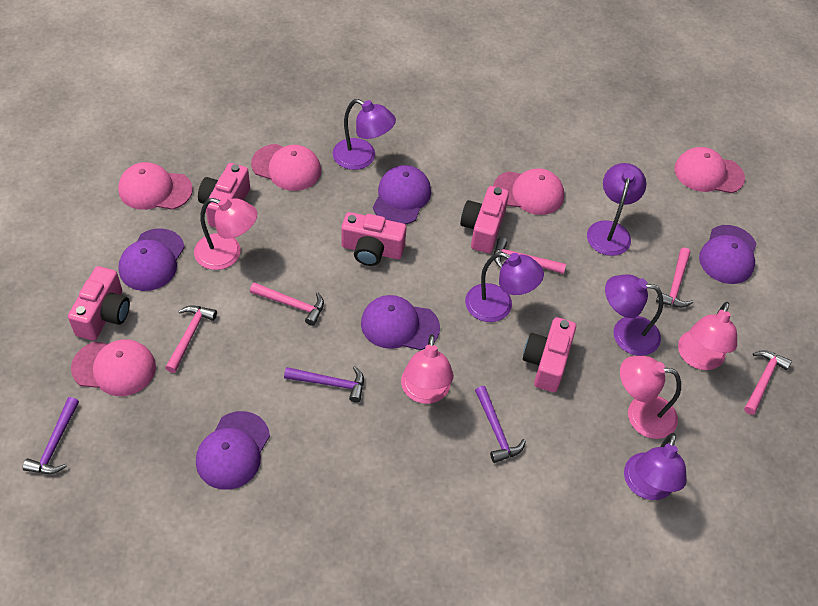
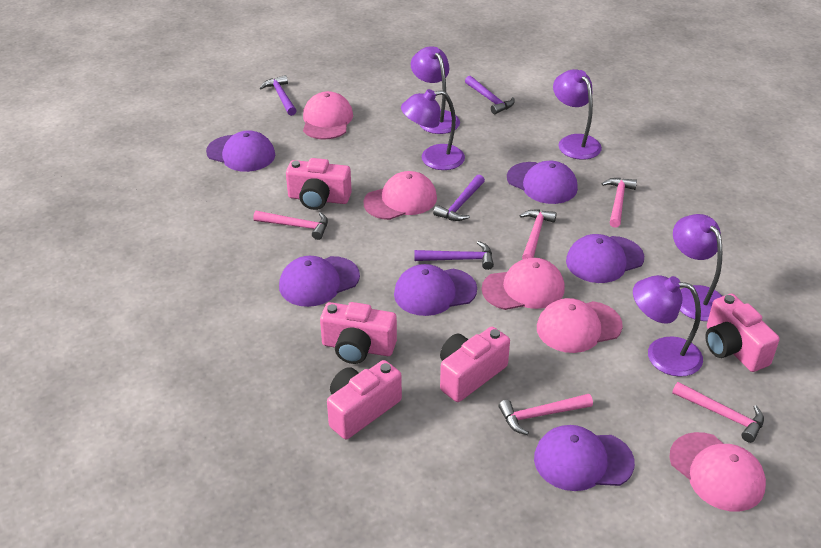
pink lamp: [194,197,257,270] [401,334,454,404] [620,356,681,439] [678,302,737,370] = 4 -> none = 0
purple cap: [118,228,185,291] [196,411,270,490] [361,295,440,350] [373,165,431,225] [699,225,756,284] = 5 -> [206,130,275,172] [279,256,360,307] [394,264,477,316] [507,161,578,204] [534,425,635,491] [566,234,644,283] = 6
purple hammer: [23,397,79,474] [284,366,364,403] [475,386,526,463] = 3 -> [260,75,297,116] [414,241,494,270] [433,175,485,221] [465,76,515,114] = 4

